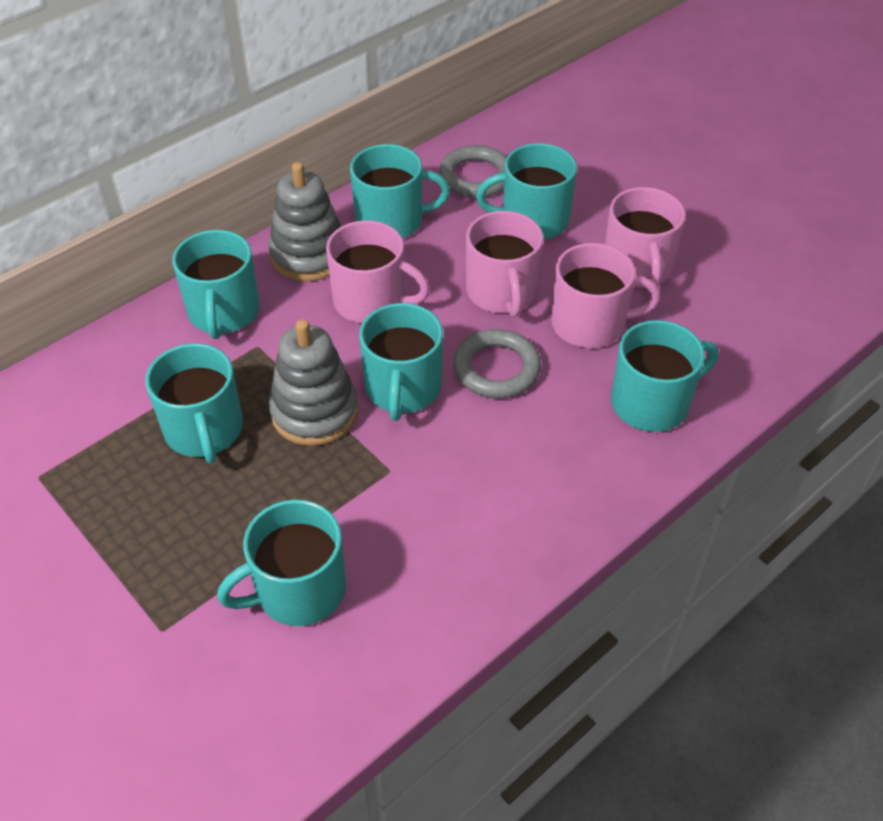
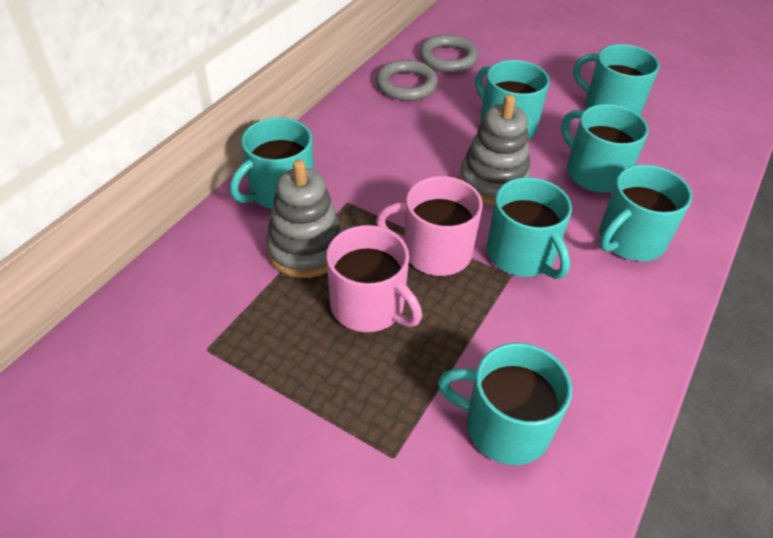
pink mug: [326,220,430,323] [466,211,543,317] [551,243,661,348] [605,187,686,289] = 4 -> [326,225,422,332] [376,176,483,276] = 2

